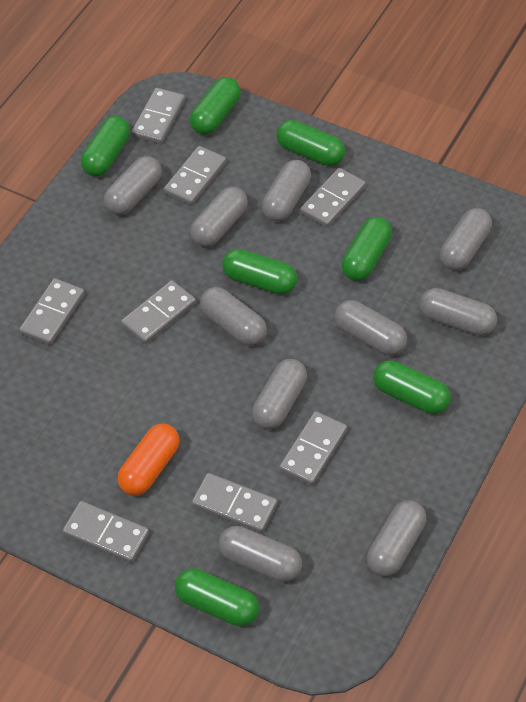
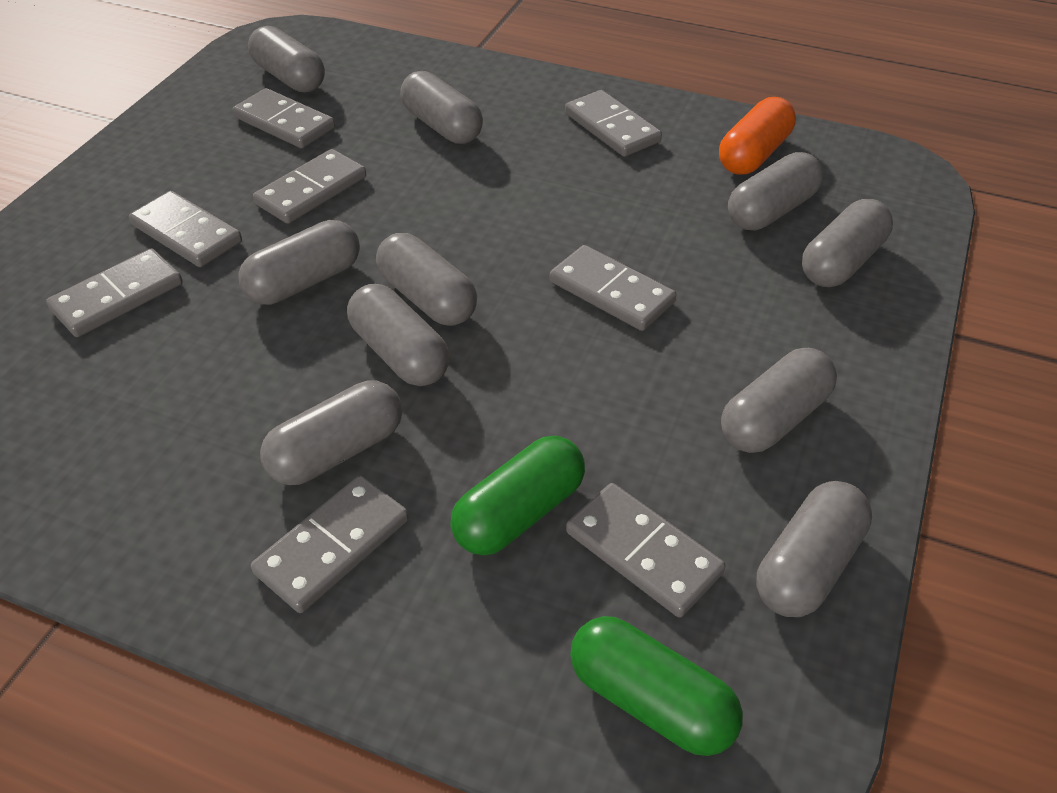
green capsule: [81,116,130,176] [175,568,259,626] [190,77,241,135] [222,249,297,295] [276,120,345,166] [341,217,392,281] [373,360,451,414] = 7 -> [450,436,585,555] [570,616,743,756] = 2

